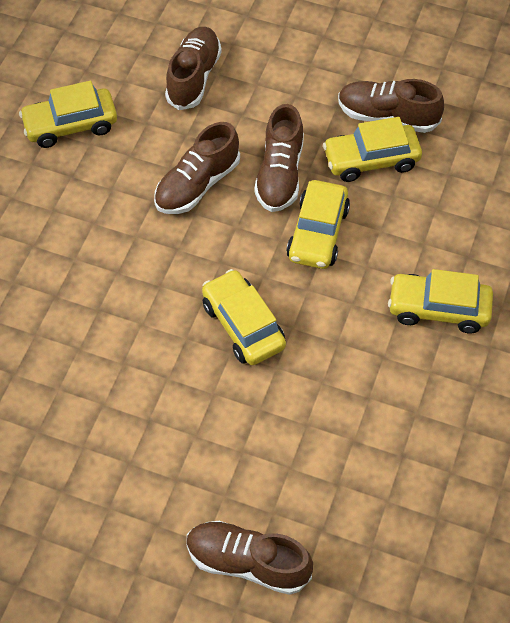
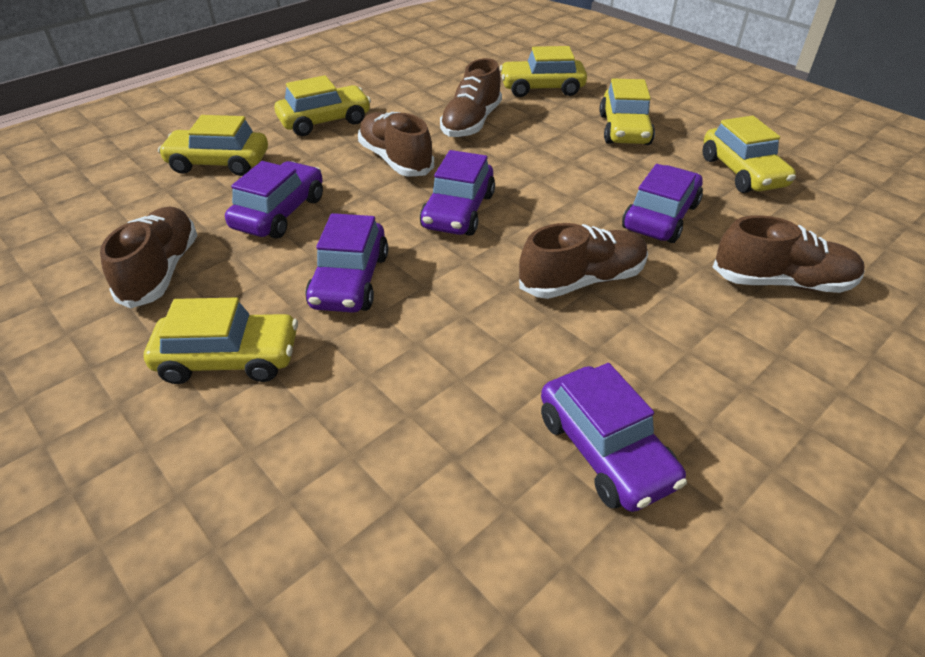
purple car: none = 0 -> [225,161,323,238] [305,213,388,313] [420,150,495,236] [541,363,687,512] [622,164,703,243] = 5
yellow car: [19,81,117,148] [202,269,286,365] [286,180,350,269] [323,117,422,182] [388,269,493,334] = 5 -> [144,297,298,384] [158,115,268,176] [274,75,371,136] [500,46,587,97] [599,78,655,145] [703,116,796,193] = 6

